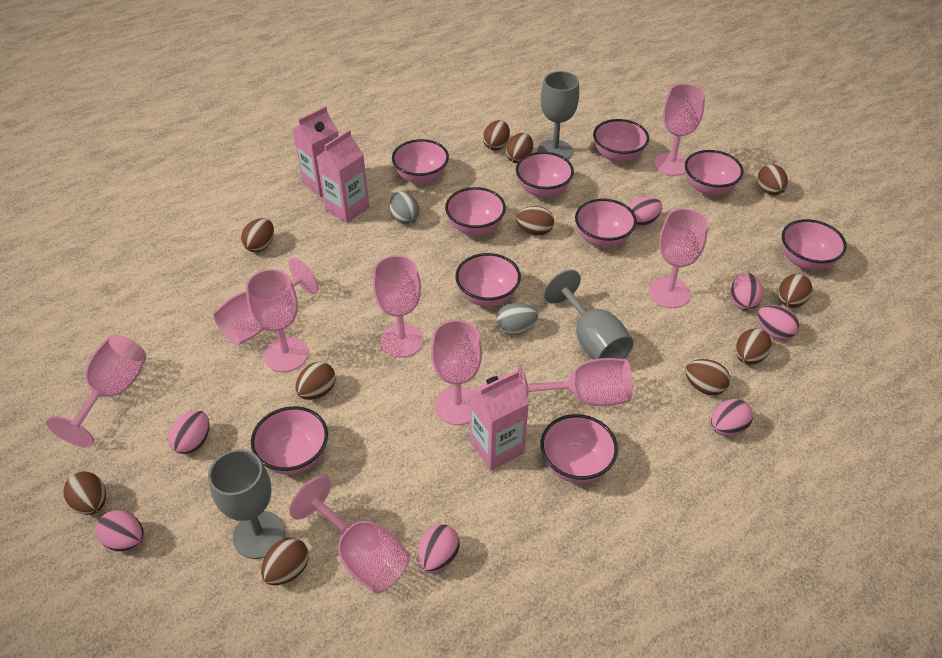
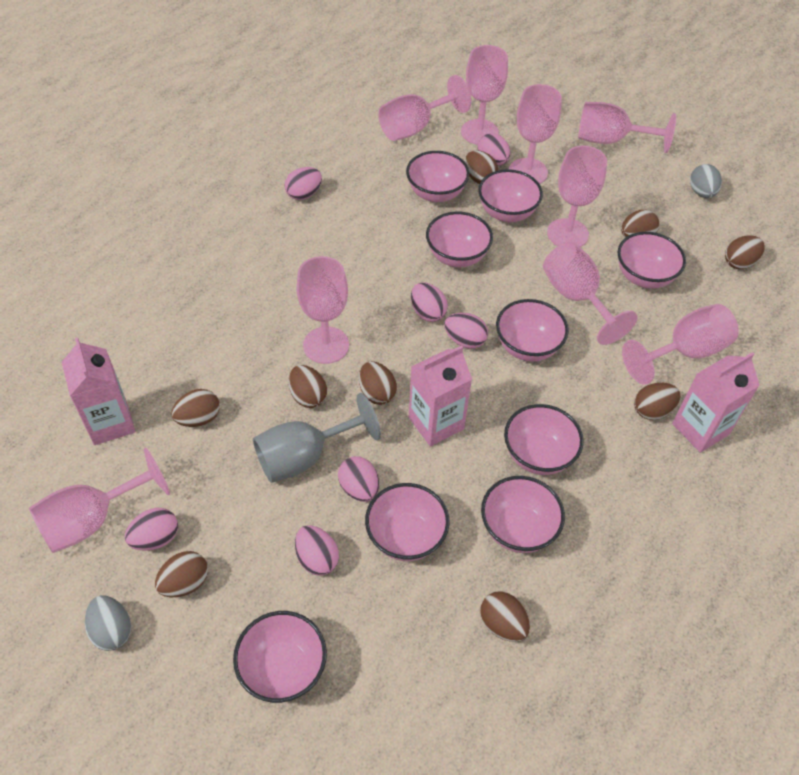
brown egg: [63,472,106,515] [241,218,274,252] [261,537,309,585] [296,362,336,400] [483,120,510,150] [505,133,533,163] [516,206,554,235] [685,359,730,395] [736,328,772,365] [757,164,788,195] [778,274,812,308] = 11 -> [155,551,208,597] [171,389,220,427] [289,365,327,408] [359,361,397,405] [465,150,498,184] [480,591,530,642] [621,210,659,238] [634,383,680,420] [725,235,765,269] = 9
grey goblet: [208,449,285,559] [537,71,579,159] [543,270,634,360] = 3 -> [253,393,381,483] = 1
pink bowl: [251,406,328,475] [392,139,449,185] [445,187,506,236] [456,253,521,307] [516,152,574,198] [541,414,618,483] [575,199,637,248] [593,119,649,163] [685,150,744,196] [782,219,847,270] = 10 -> [233,611,327,703] [365,483,450,561] [406,151,470,202] [426,212,493,267] [478,169,543,222] [481,476,565,553] [496,299,569,362] [504,404,584,475] [617,232,686,289] = 9

